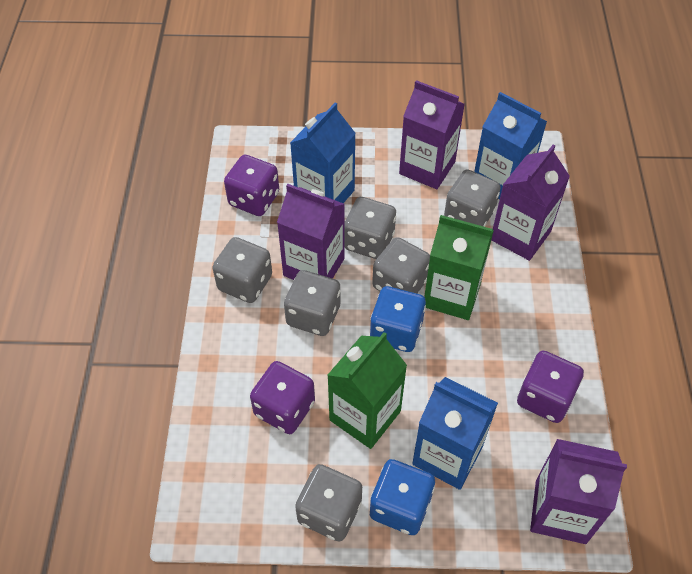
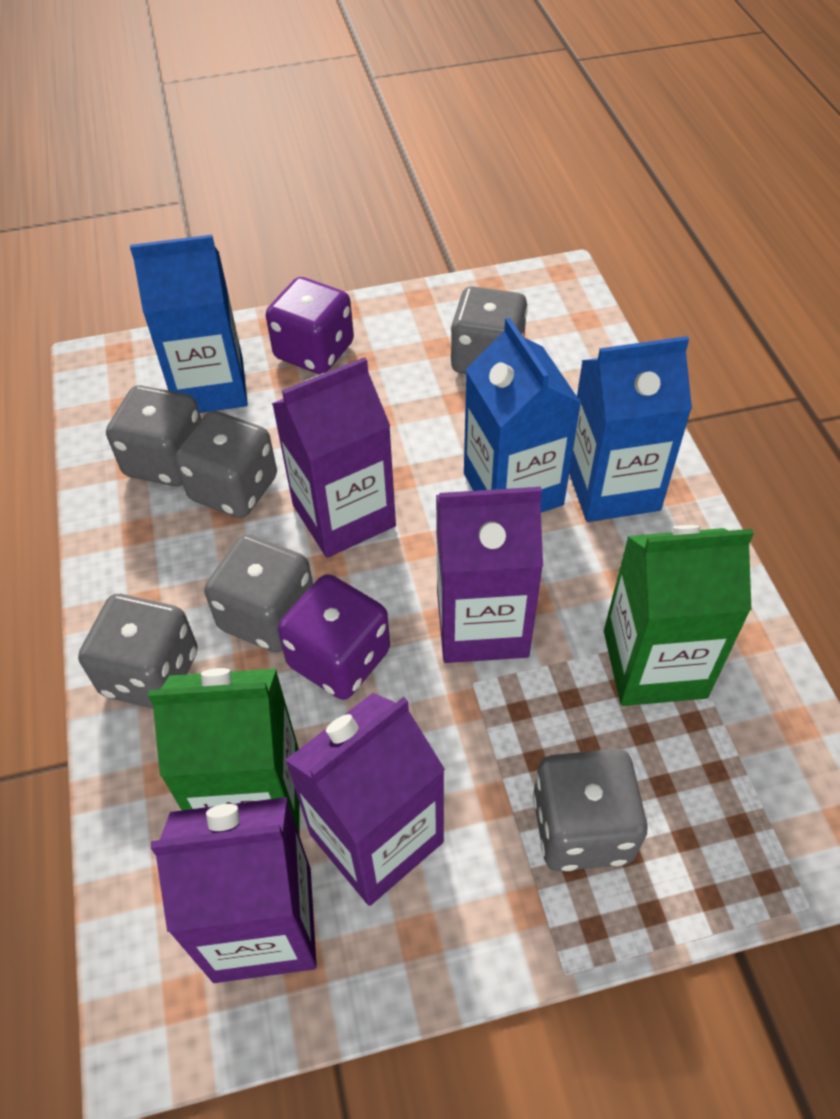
blue dice: [370,286,426,352] [370,459,435,535] = 2 -> none = 0
purple dice: [224,155,279,216] [250,361,315,434] [517,351,584,423] = 3 -> [266,277,354,374] [278,574,390,700] = 2

